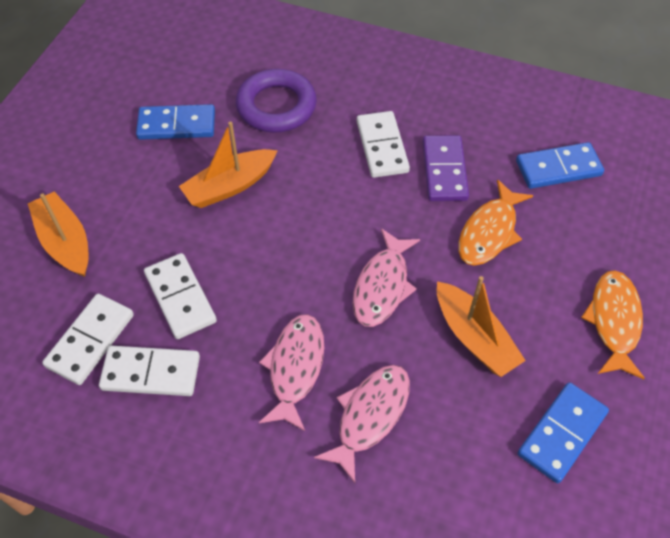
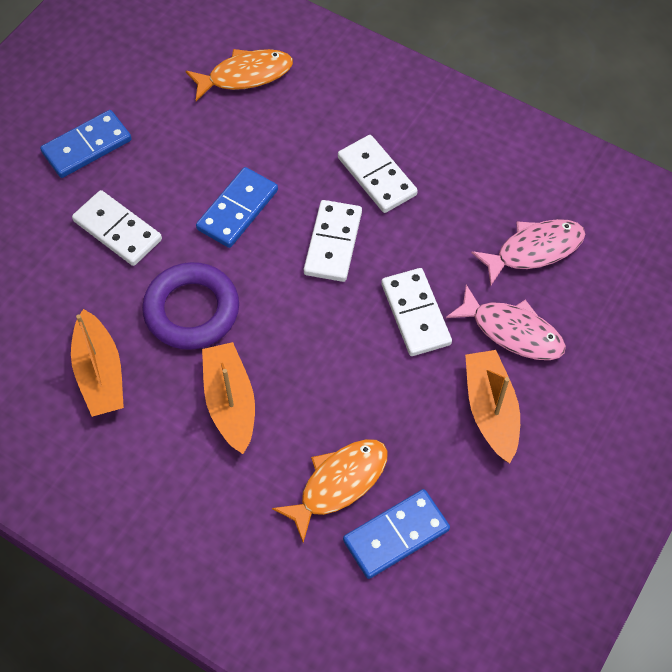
pink fish: [259,314,324,431] [314,365,410,483] [353,228,420,327] = 3 -> [446,285,566,360] [471,219,585,285] = 2
purple domino: [423,135,469,201] = 1 -> none = 0

